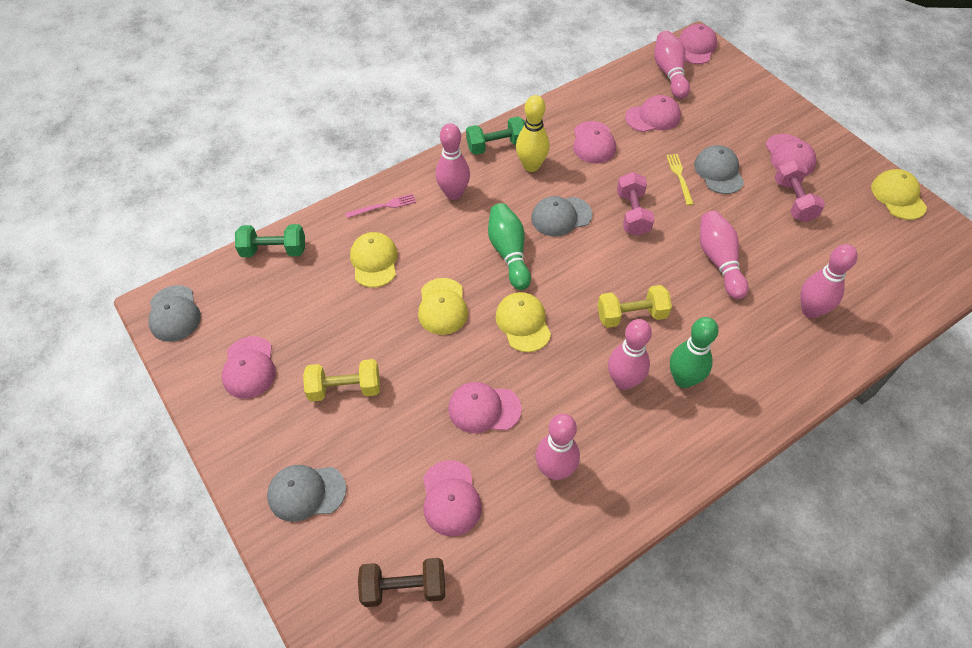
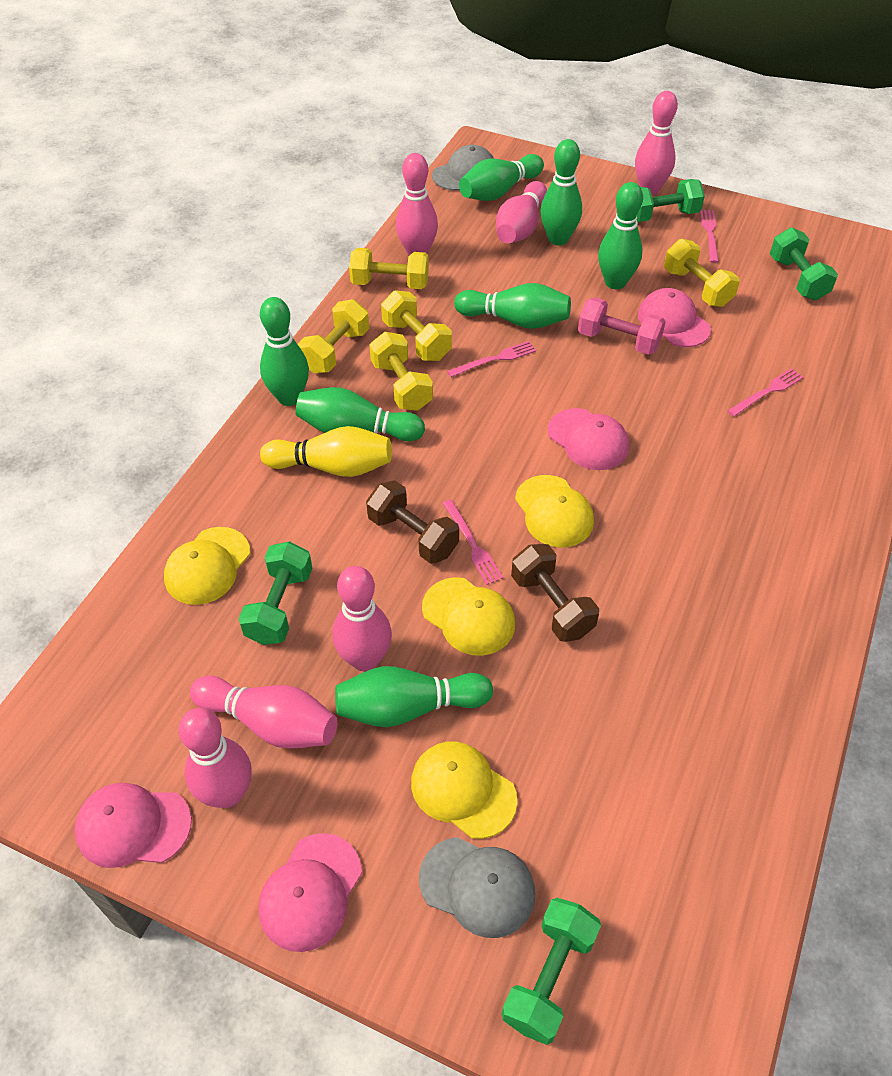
brown dumbbell: [358,558,445,607] = 1 -> [366,480,459,564] [511,544,599,642] = 2
green bowling pin: [488,203,531,290] [670,317,718,388] = 2 -> [260,297,309,406] [295,387,425,441] [335,666,493,727] [454,283,571,329] [459,154,544,201] [540,139,582,245] [598,182,643,289] = 7
green dumbbell: [235,224,305,257] [466,117,525,155] = 2 -> [238,542,312,645] [502,898,601,1045] [637,179,705,222] [770,227,838,300] = 4
grey cap: [148,285,201,342] [267,465,346,522] [531,196,592,236] [694,145,744,194] = 4 -> [419,837,535,938] [432,145,494,191] = 2
pink cap: [222,336,276,399] [423,460,482,536] [448,382,522,433] [573,121,616,164] [625,95,681,132] [679,24,717,64] [766,134,816,176] = 7 -> [74,783,192,868] [258,833,362,952] [548,408,629,470] [638,288,711,347] = 4
pink dumbbell: [617,172,654,236] [774,160,825,222] = 2 -> [578,297,666,355] = 1
pink fork: [345,193,416,218] = 1 -> [442,499,503,585] [447,341,536,377] [700,210,719,263] [727,368,804,417] = 4
yellow dumbbell: [303,359,380,401] [597,285,672,328] = 2 -> [298,299,369,373] [349,248,429,289] [369,332,433,411] [381,290,452,361] [664,239,740,307] = 5
yellow fork: [666,154,694,205] = 1 -> none = 0

